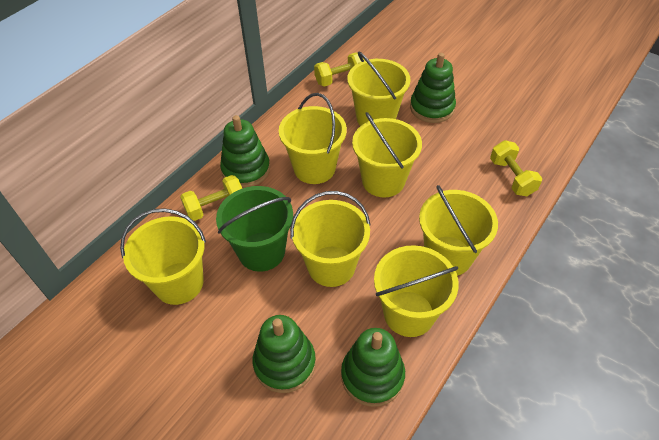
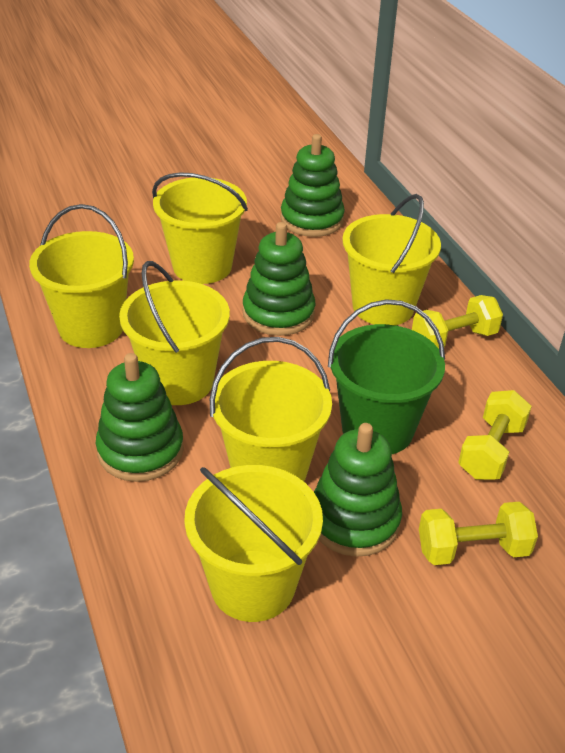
yellow bucket: [120,208,206,305] [279,93,347,184] [290,191,370,287] [347,52,411,126] [352,112,422,198] [374,245,459,337] [419,185,498,276] = 7 -> [29,204,134,348] [119,261,230,405] [152,172,248,284] [184,465,323,622] [210,337,332,481] [342,194,441,325] = 6

